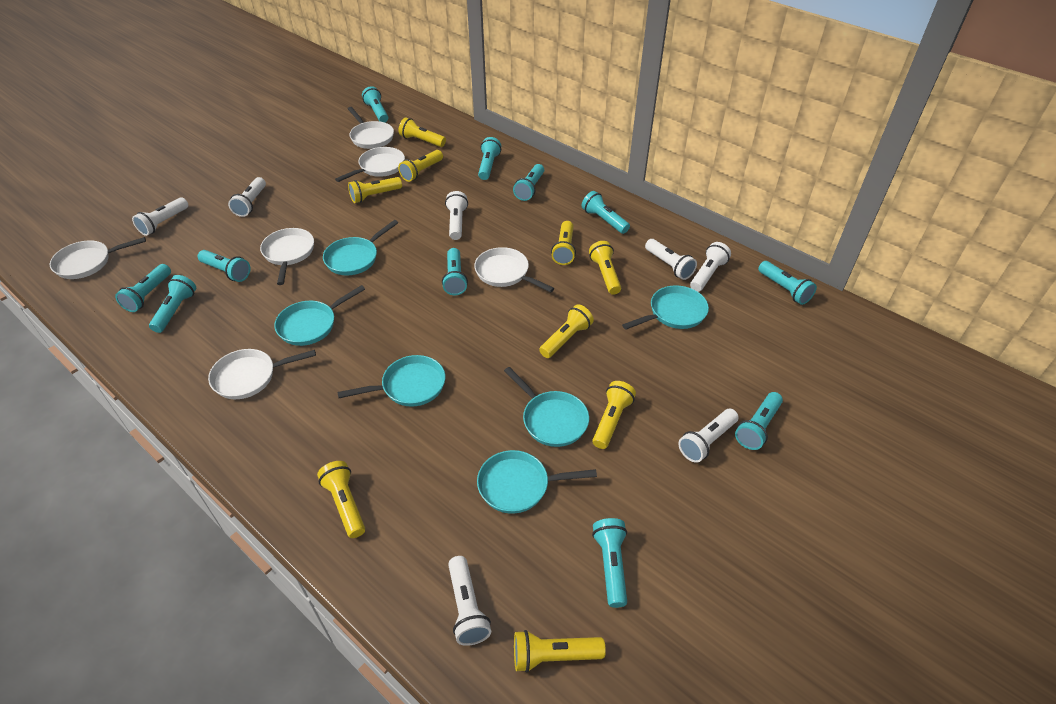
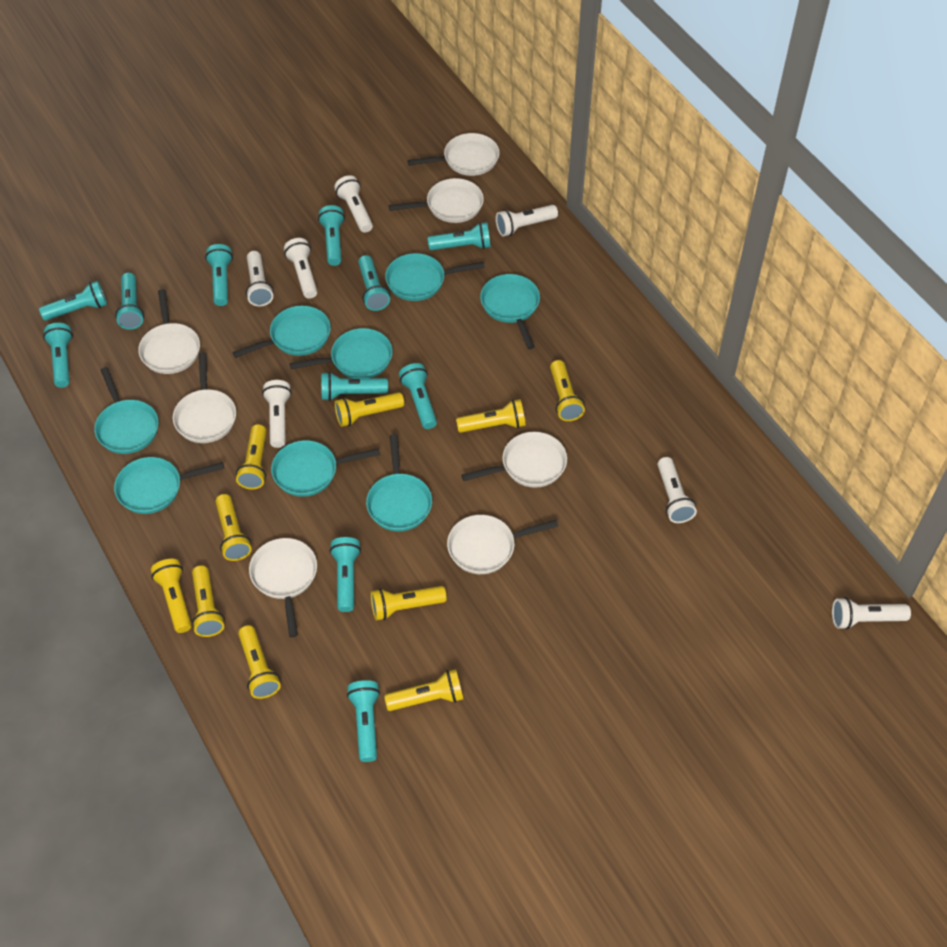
turquoise pan: [274,285,365,346] [323,220,398,275] [337,355,445,407] [477,450,597,514] [504,367,589,447] [622,285,709,330] = 6 -> [94,367,159,454] [114,457,224,514] [232,306,331,358] [271,440,380,497] [289,328,393,379] [366,434,432,531] [385,253,485,301] [480,274,540,349] = 8
white pan: [50,237,146,279] [208,349,316,399] [260,228,314,285] [335,147,405,182] [348,107,394,149] [474,247,554,292] = 6 -> [138,289,200,374] [173,353,236,443] [249,538,317,637] [389,178,484,223] [407,133,500,176] [447,515,558,574] [461,432,567,488] = 7
yellow flashlight: [317,461,365,538] [348,177,402,203] [398,150,443,182] [399,117,446,147] [514,630,606,673] [539,304,594,358] [551,221,576,265] [589,241,621,295] [592,381,636,449] = 9 -> [151,559,192,633] [192,565,225,637] [215,494,252,561] [236,424,267,490] [238,625,281,699] [335,392,404,427] [371,586,447,620] [384,669,463,711] [456,399,526,433] [550,360,585,421] = 10

